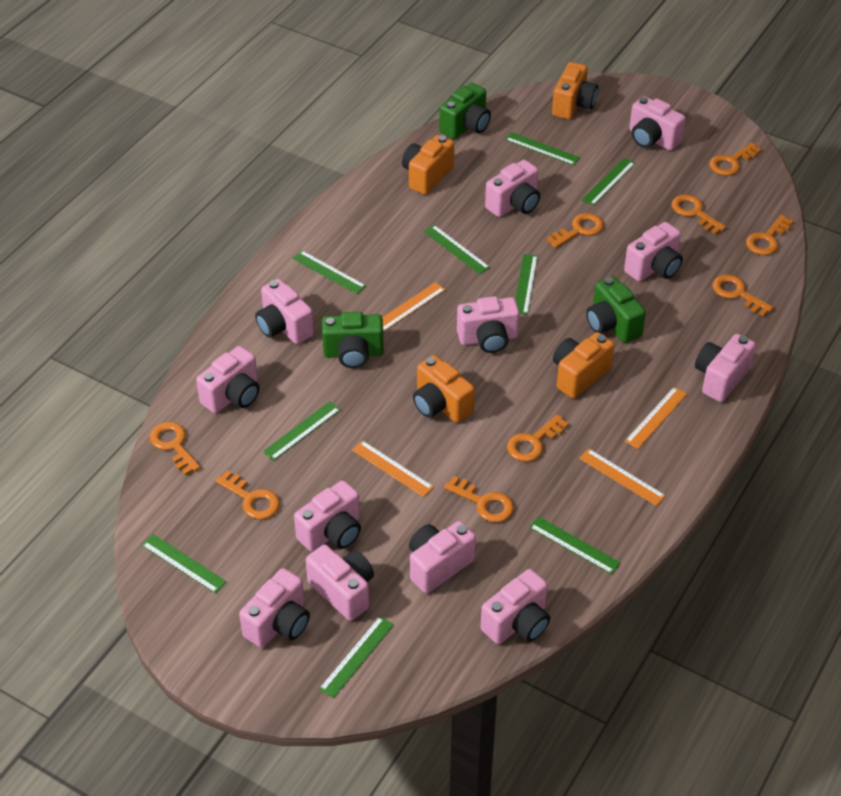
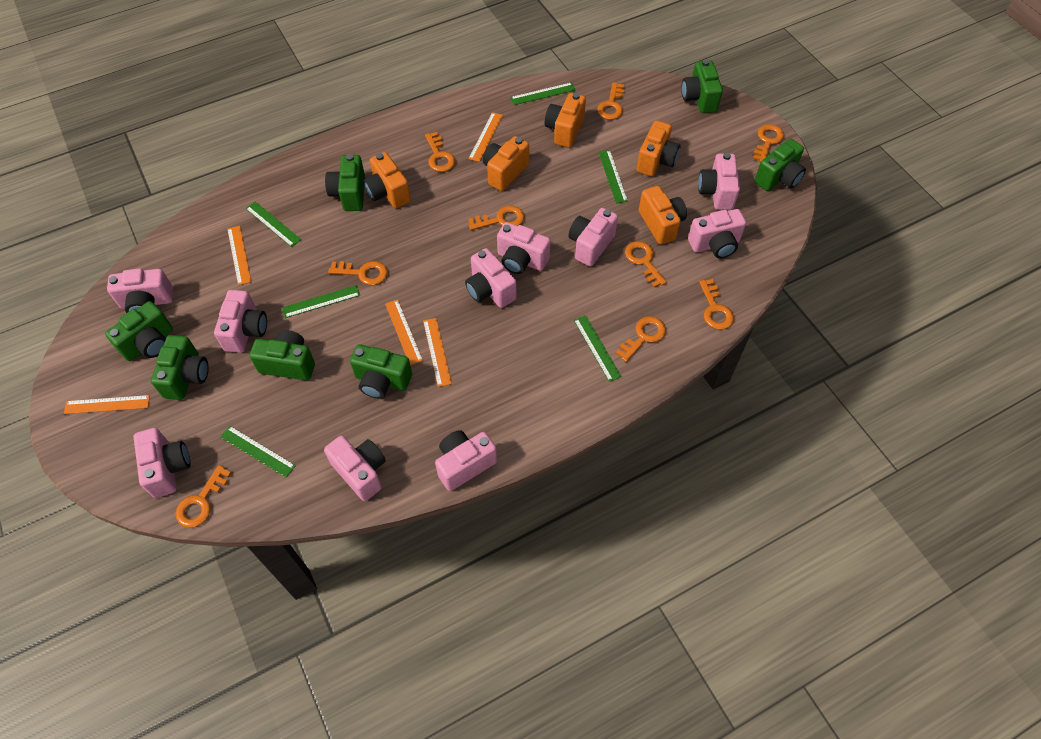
green camera: [322,312,384,368] [439,83,491,139] [586,276,646,343] = 3 -> [105,301,173,361] [151,335,209,400] [250,330,315,381] [325,154,365,211] [350,344,412,399] [681,59,723,113] [754,139,806,191] = 7
green ruler: [142,534,227,593] [263,401,341,461] [292,250,366,294] [319,616,394,698] [424,225,490,274] [505,132,580,166] [515,254,538,315] [529,516,621,574] [582,158,635,206] = 9 -> [220,426,296,477] [245,201,301,247] [282,285,360,318] [511,82,575,105] [574,315,622,382] [599,150,628,203] = 6
orange camera: [402,135,454,195] [413,355,475,423] [552,62,598,119] [553,332,614,398] = 4 -> [363,152,411,208] [483,136,529,191] [545,93,586,148] [637,121,681,176] [639,186,687,245] = 5
orange ruler: [352,440,434,497] [382,282,445,332] [579,449,666,506] [625,387,687,449] = 4 -> [64,395,150,414] [227,226,251,285] [385,299,423,365] [423,318,452,387] [468,112,503,162] = 5
pink camera: [196,346,260,413] [239,568,310,648] [255,279,314,344] [294,480,361,552] [306,545,374,621] [409,521,476,594] [457,296,520,353] [481,569,550,644] [485,160,540,217] [624,222,683,282] [629,96,686,151] [695,334,756,402] = 12 -> [107,268,173,313] [134,428,191,498] [214,290,267,353] [324,436,386,501] [435,430,497,491] [465,248,516,308] [497,222,551,274] [568,208,618,267] [688,209,746,258] [698,153,740,210] = 10

